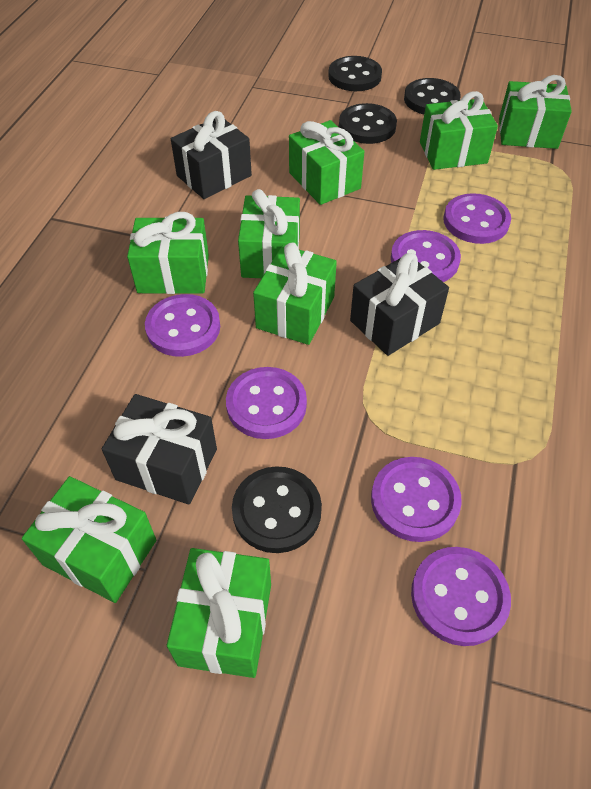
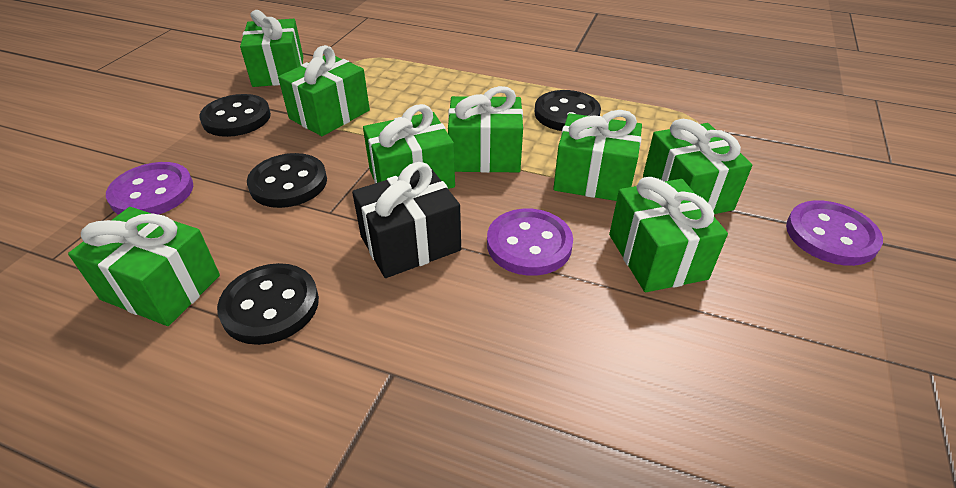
black gift: [102,394,217,504] [171,111,252,199] [350,253,449,356] = 3 -> [352,162,461,278] = 1
purple button: [145,294,220,357] [226,367,307,439] [371,457,462,542] [391,230,461,282] [411,547,511,646] [443,193,511,244] = 6 -> [106,162,193,215] [487,209,573,276] [786,200,883,266] = 3

